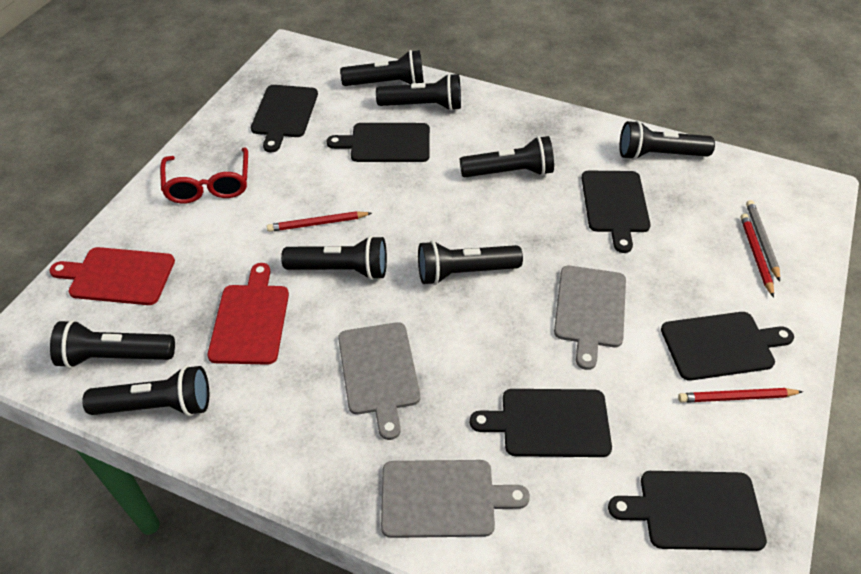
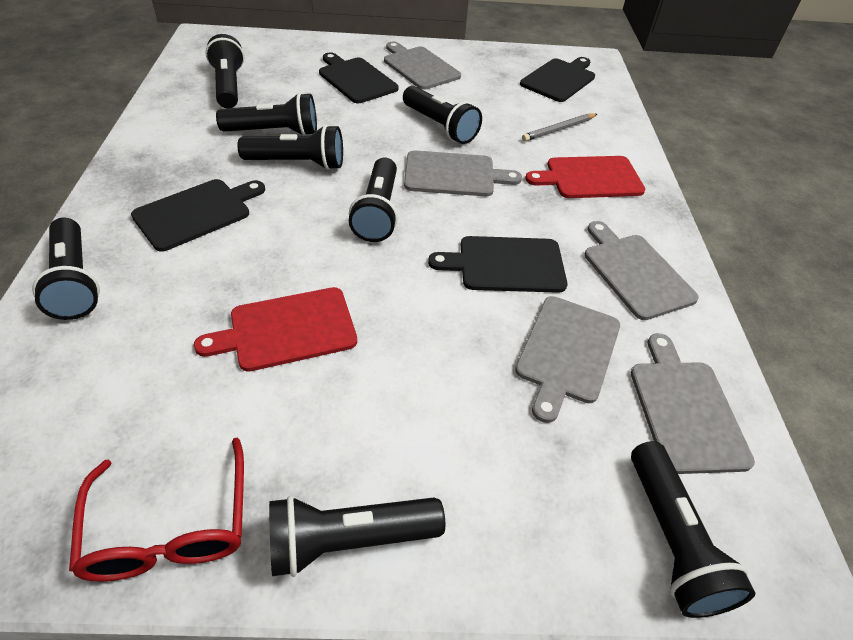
black cutting board: [251,85,318,152] [326,123,430,162] [470,389,612,457] [582,171,650,253] [608,471,767,551] [661,312,794,381] = 6 -> [131,179,265,251] [319,52,398,103] [428,236,567,293] [520,57,595,102] = 4
grey cutting board: [338,322,420,440] [381,460,530,538] [554,266,626,370] = 3 -> [384,41,461,90] [404,150,522,196] [515,296,620,423] [584,221,699,320] [631,333,755,474] = 5
red pencil: [267,211,372,232] [678,388,803,403] [741,213,774,297] = 3 -> none = 0

